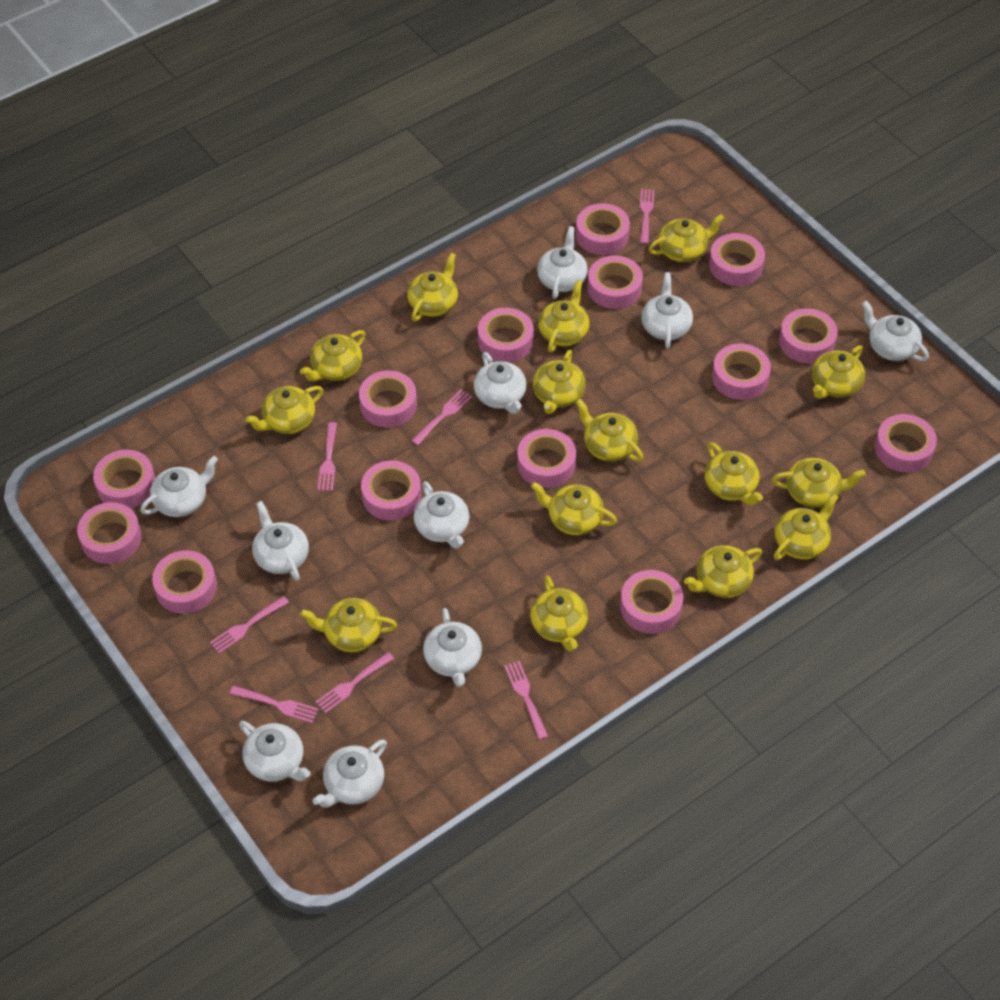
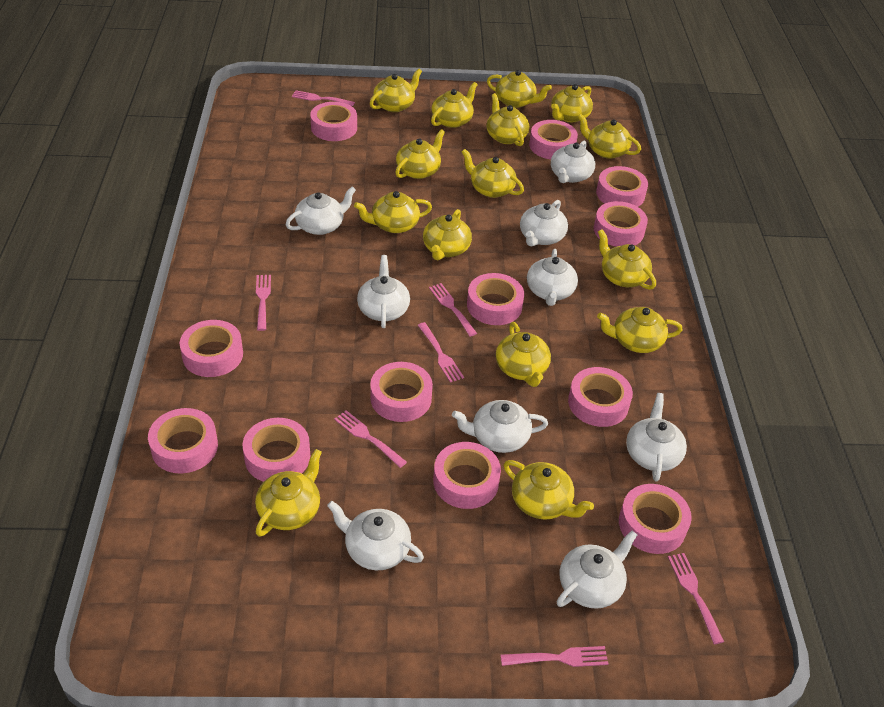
pink tape: [77,502,142,564] [93,450,155,508] [152,550,217,614] [359,370,417,428] [361,461,421,520] [478,308,534,362] [517,429,576,488] [576,203,630,255] [587,255,643,309] [620,570,683,634] [709,233,765,286] [712,344,771,400] [779,308,838,363] [875,414,937,473] = 14 -> [148,408,218,474] [180,320,243,377] [243,418,310,482] [310,102,357,141] [370,362,433,422] [433,442,501,509] [467,273,524,325] [529,120,578,160] [568,367,633,427] [594,201,648,247] [596,166,648,207] [619,484,692,554] = 12
white teapot: [140,456,218,517] [239,721,311,782] [252,501,309,581] [313,739,387,808] [414,481,469,549] [423,608,482,687] [474,352,527,414] [537,226,588,299] [641,272,693,349] [862,301,929,361] = 10 -> [286,186,356,235] [327,501,424,570] [357,255,410,328] [452,400,548,453] [520,200,568,247] [527,249,578,306] [551,141,595,183] [557,530,637,609] [626,393,687,482] = 9

